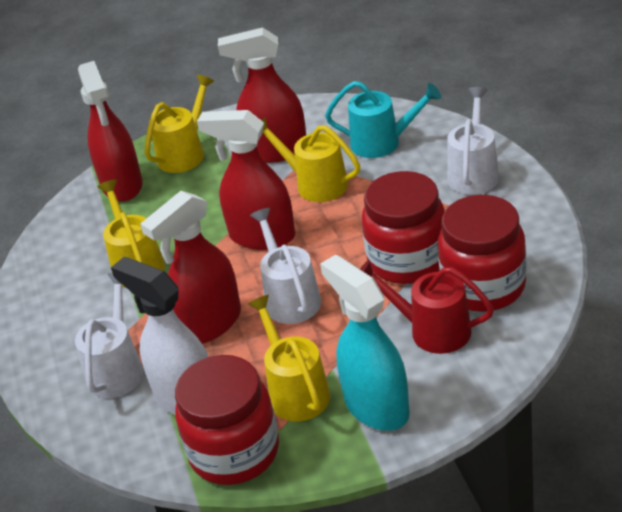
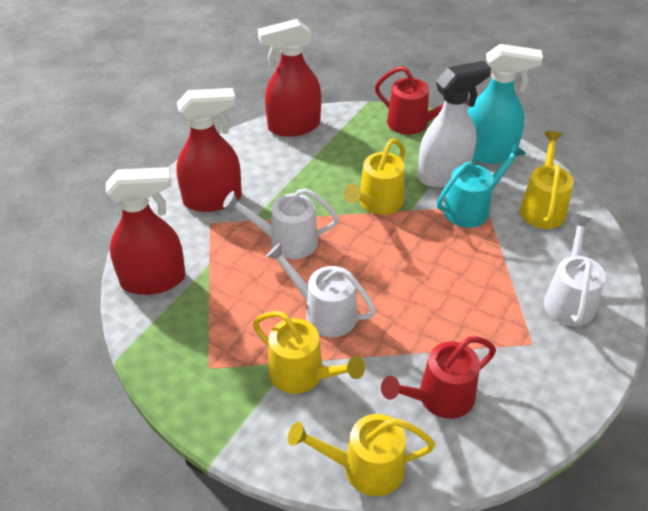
red jar: [175,355,279,485] [362,171,445,284] [438,195,527,312] = 3 -> none = 0
red spray bottle: [78,61,143,202] [140,191,241,344] [197,110,295,250] [218,27,306,163] = 4 -> [106,167,186,295] [176,88,242,212] [258,19,321,137] = 3
red watering can: [360,260,494,354] = 1 -> [375,66,468,135] [381,336,496,419] = 2

